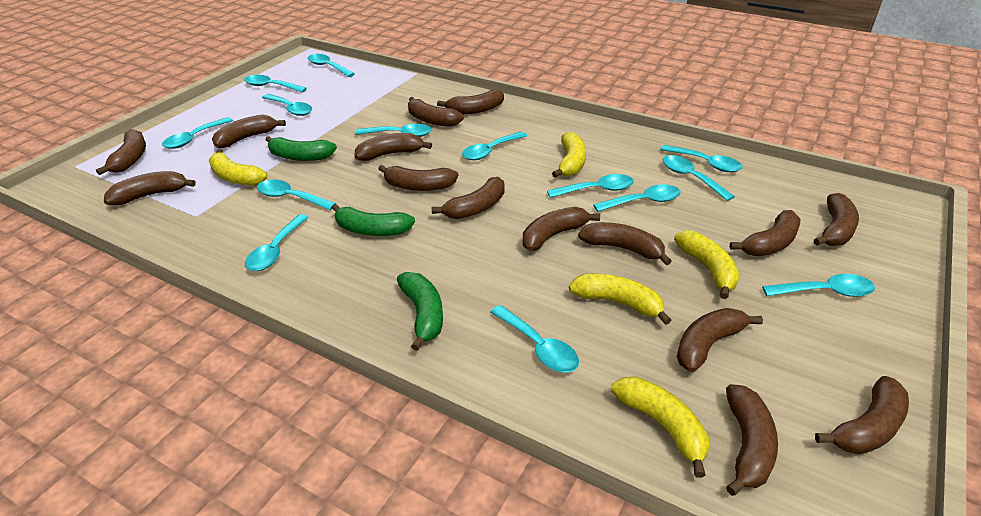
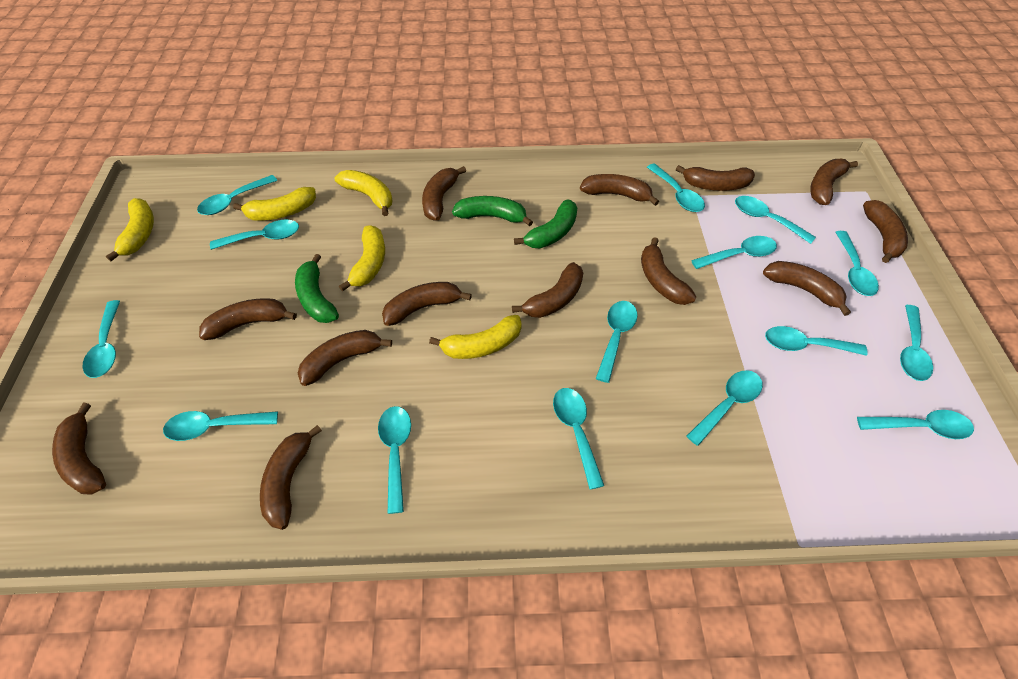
brown banana: [96,129,146,175] [104,171,196,205] [212,115,286,148] [355,133,432,161] [378,165,458,191] [408,97,464,127] [432,177,505,219] [437,90,504,114] [523,207,600,251] [578,222,672,265] [677,308,763,372] [726,384,778,496] [730,210,800,256] [814,193,859,246] [815,376,909,454] = 15 -> [52,403,106,495] [199,298,297,340] [260,425,322,530] [298,330,392,386] [382,282,472,326] [422,166,466,221] [512,262,583,318] [580,174,659,206] [641,237,696,305] [676,165,755,191] [763,261,851,316] [810,159,858,205] [863,200,908,263] = 13
turquoise spoon: [162,117,233,149] [244,75,307,92] [245,214,309,271] [257,180,336,210] [262,94,312,116] [308,54,355,77] [355,124,432,137] [462,132,527,160] [491,305,579,373] [547,174,634,198] [593,184,681,212] [660,145,743,172] [663,155,735,201] [762,274,875,297] = 14 -> [83,300,120,378] [163,411,278,441] [197,175,278,215] [210,220,299,250] [378,406,411,514] [553,388,604,490] [596,301,638,383] [647,163,705,212] [686,370,763,446] [691,236,777,269] [735,196,816,244] [765,326,868,356] [835,231,879,296] [857,410,974,439] [900,305,933,381] = 15

